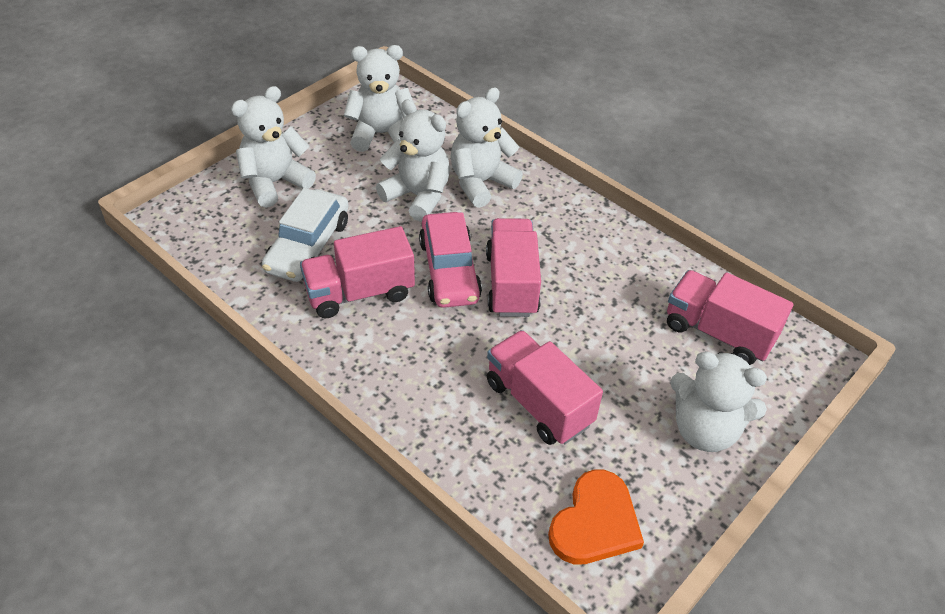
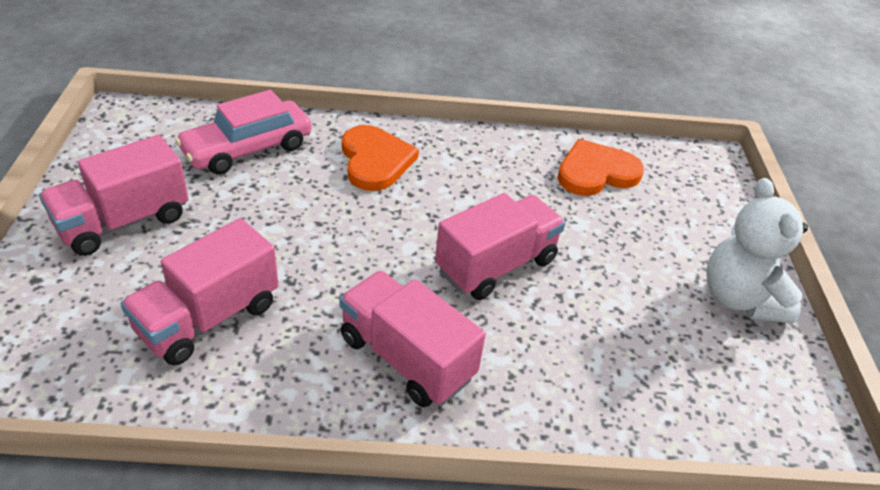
orange heart: [548,470,644,564] = 1 -> [342,125,419,191] [557,139,644,196] = 2
white car: [262,188,349,282] = 1 -> none = 0
white teddy bear: [231,86,316,208] [344,45,414,152] [376,99,450,222] [451,87,523,208] [670,351,767,452] = 5 -> [706,178,808,324] = 1

